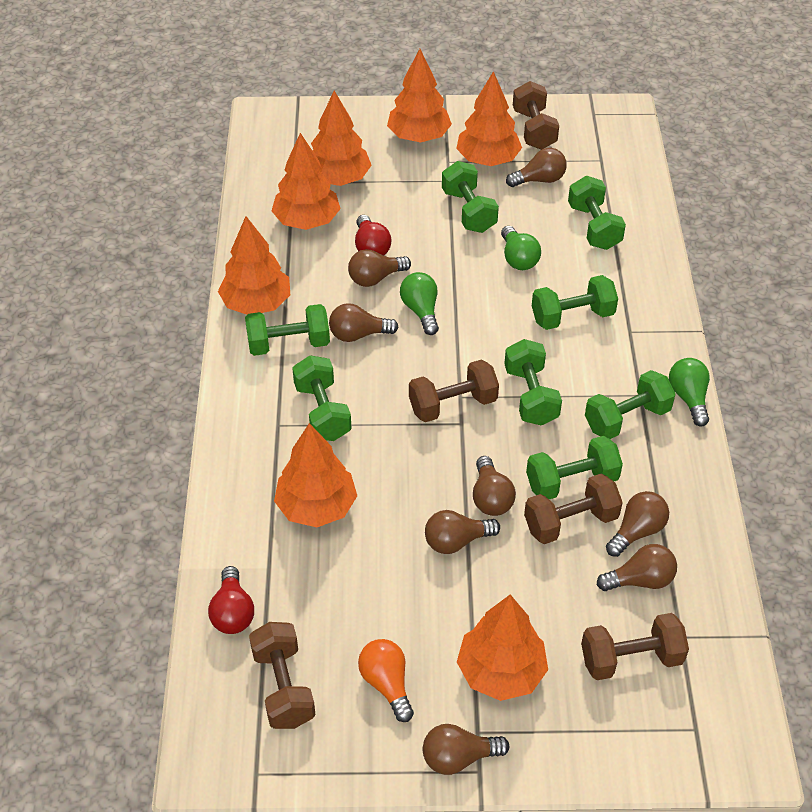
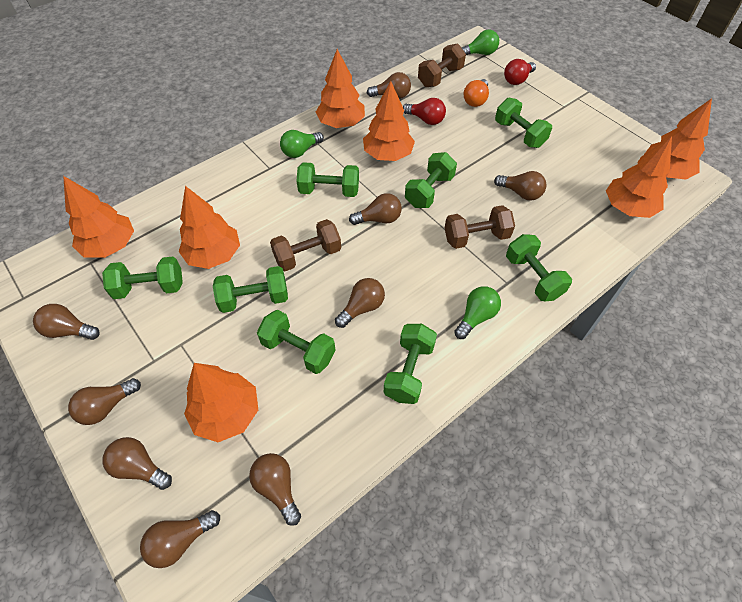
brown dumbbell: [249,622,316,729] [409,359,499,422] [513,81,559,150] [524,474,623,544] [581,613,689,680] = 5 -> [270,219,341,271] [418,44,466,87] [445,205,515,249] = 3
brown light bulb: [329,303,398,342] [348,249,411,287] [423,724,509,775] [425,510,500,554] [473,456,516,516] [506,148,567,187] [597,544,677,591] [606,491,669,557] = 8 -> [33,304,100,340] [68,378,141,425] [102,437,172,490] [140,510,220,568] [249,453,301,526] [335,278,385,328] [349,193,402,225] [367,72,411,99] [494,171,546,201] = 9

